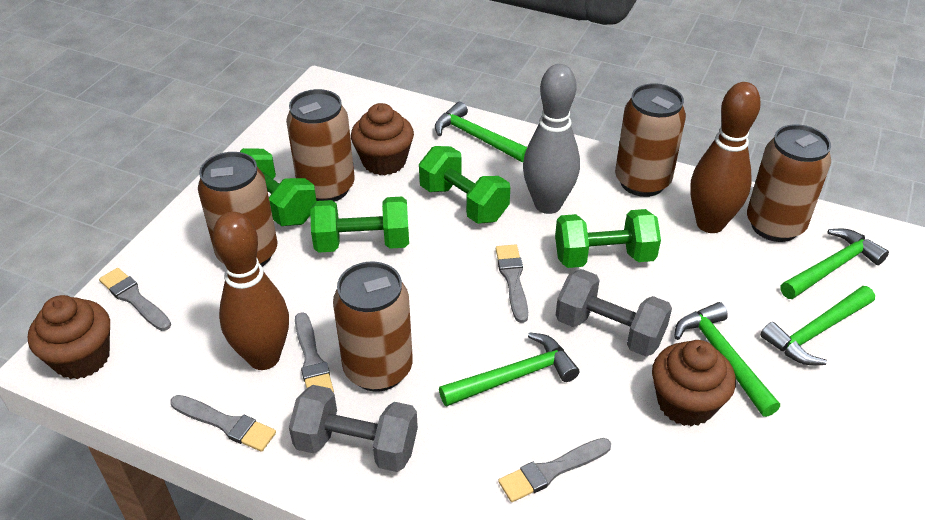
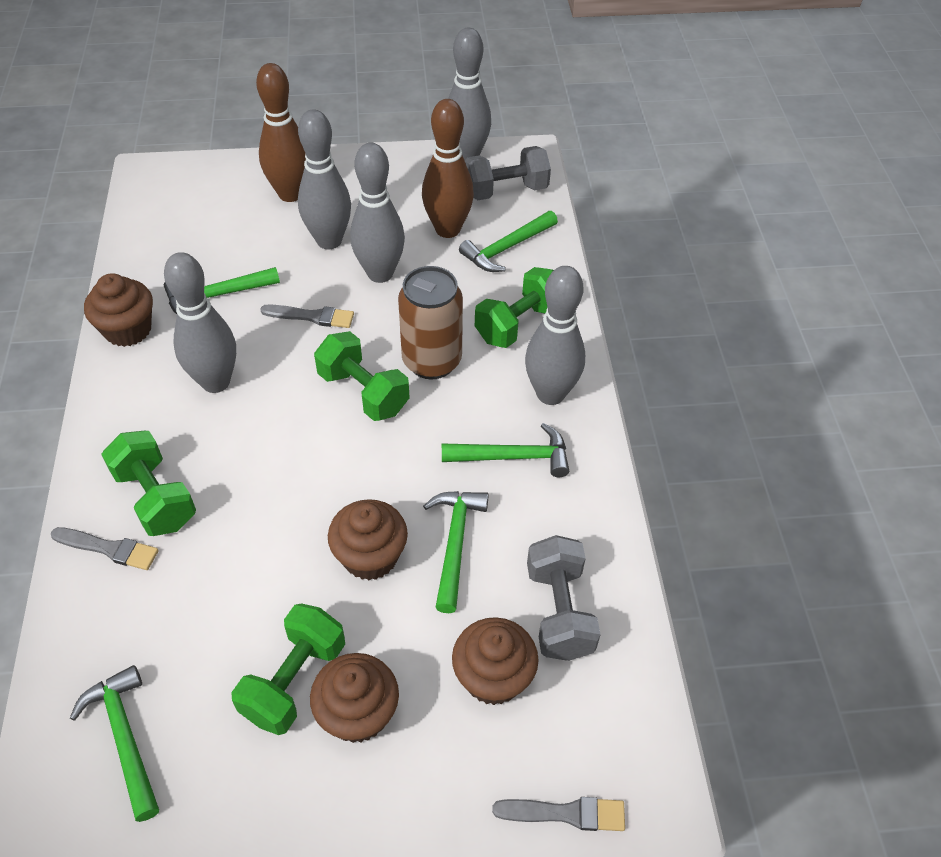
brown can: [198,152,278,267] [286,89,355,202] [333,262,413,392] [615,83,686,197] [747,124,831,242] = 5 -> [398,266,463,379] = 1
brown cupcake: [28,295,110,379] [351,103,414,175] [652,340,736,426] = 3 -> [84,273,153,347] [310,653,399,743] [328,499,408,580] [452,617,538,705] = 4
grey bowling pin: [523,64,580,214] = 1 -> [164,252,236,393] [298,109,351,249] [350,143,405,283] [448,28,491,161] [525,266,585,405] = 5
grey brush: [99,268,171,331] [170,395,276,452] [295,312,334,393] [496,244,528,323] [498,438,611,502] = 5 -> [51,527,159,570] [260,304,354,328] [492,797,625,831] = 3

